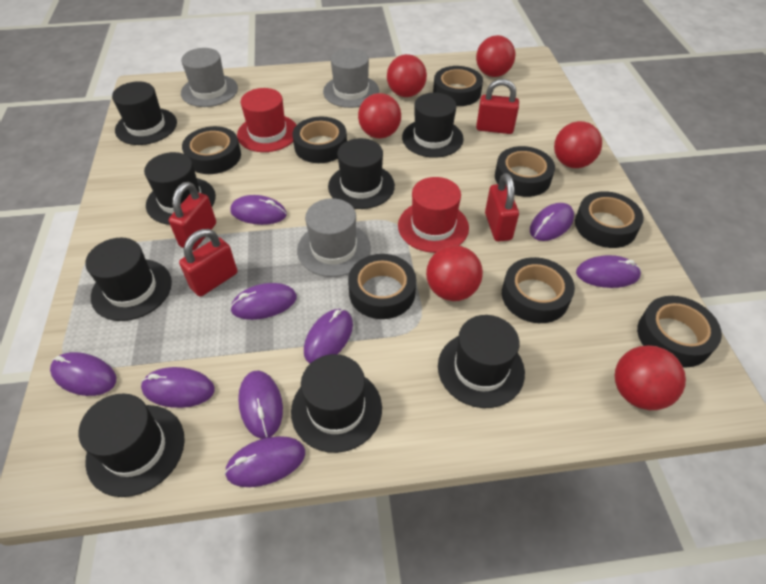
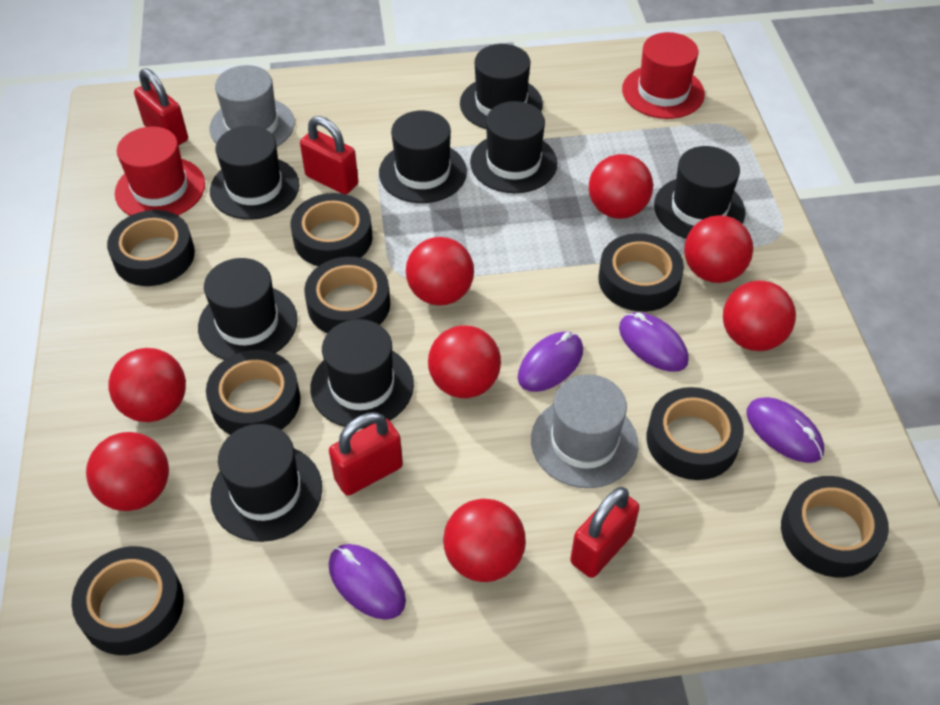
grey hat: [181,48,238,107] [297,198,371,277] [323,48,379,108] = 3 -> [209,65,295,147] [531,374,638,488] = 2
purple mouse: [50,352,116,396] [141,367,215,408] [224,436,305,487] [230,195,287,225] [230,283,297,320] [238,371,283,439] [304,309,353,363] [530,203,574,241] [576,255,641,288] = 9 -> [329,544,406,620] [518,332,583,392] [619,312,689,372] [746,397,824,463] = 4
red ball: [358,93,401,139] [387,54,427,97] [426,245,483,301] [476,35,515,77] [554,121,602,168] [615,345,686,410] = 6 -> [86,432,169,511] [108,348,186,422] [406,237,474,306] [428,325,501,398] [443,498,526,582] [589,154,653,219] [684,215,753,283] [723,280,796,351] = 8

